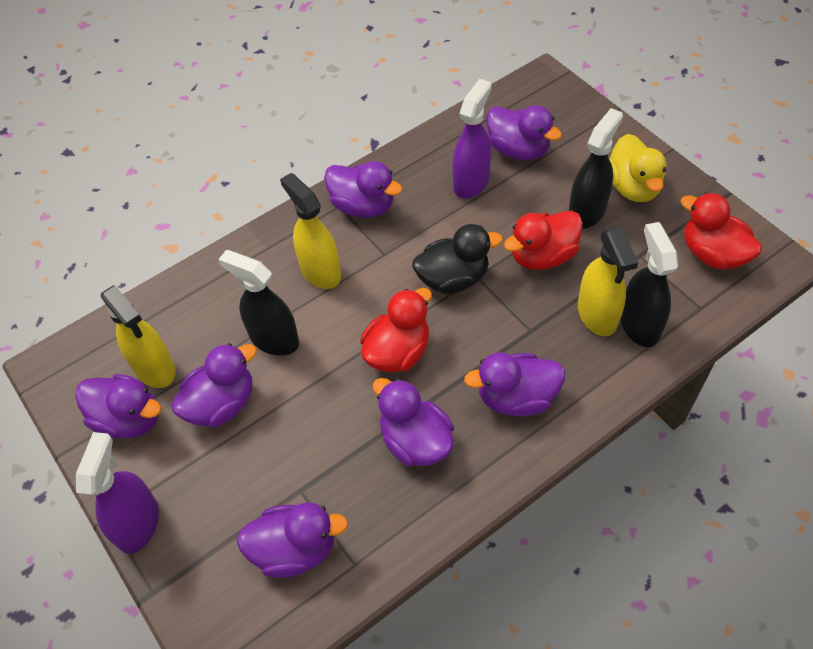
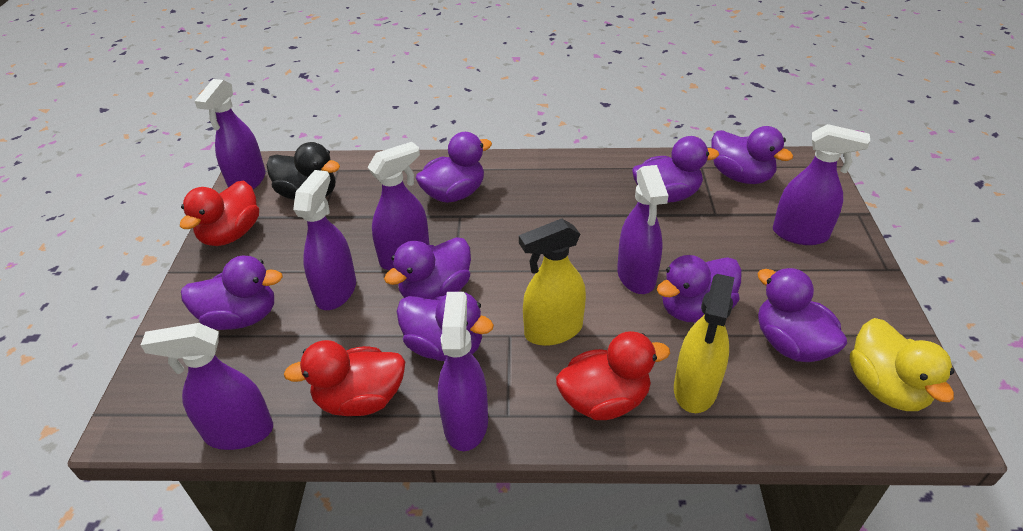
black spray bottle: [218,250,299,356] [569,108,623,229] [621,222,678,347] = 3 -> none = 0
purple duck: [75,374,162,438] [171,343,257,427] [236,502,348,578] [324,161,403,218] [373,378,454,466] [464,352,565,416] [486,105,562,161] = 7 -> [181,255,283,330] [384,237,471,300] [397,292,494,361] [416,132,492,203] [632,136,719,203] [657,255,742,323] [712,126,793,184] [757,268,847,362] = 8
purple spray bottle: [76,432,159,554] [452,79,492,199] = 2 -> [141,323,273,450] [195,79,266,189] [293,170,356,310] [367,142,430,270] [438,292,488,451] [617,165,669,294] [773,124,870,245] = 7
yellow spray bottle: [101,285,176,388] [280,173,341,289] [578,226,638,336] = 3 -> [519,218,586,346] [674,274,735,413] = 2

